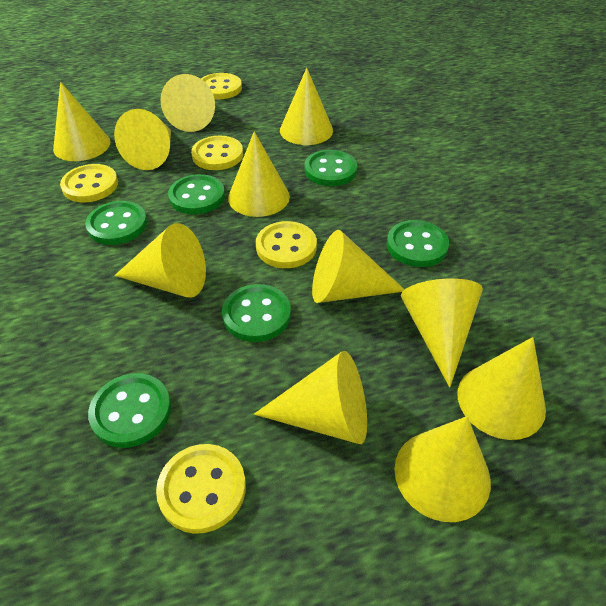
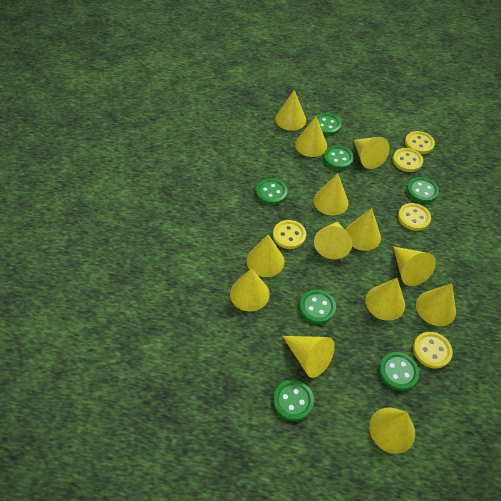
green button: [85,201,147,245] [88,373,171,448] [168,174,225,214] [222,284,291,342] [304,150,357,186] [387,220,449,267] = 6 -> [256,178,288,205] [273,380,314,421] [299,290,336,324] [317,113,341,135] [324,145,354,170] [379,352,419,391] [407,177,439,203] = 7
yellow cone: [53,82,111,161] [114,109,171,170] [114,223,206,298] [160,74,215,132] [228,132,290,217] [254,351,367,444] [280,68,333,145] [312,230,405,303] [394,416,491,522] [401,278,483,387] [458,337,546,440] = 11 -> [230,268,270,312] [247,234,285,277] [275,90,306,131] [282,336,335,378] [295,116,327,157] [314,173,348,216] [314,222,352,259] [345,208,381,251] [354,137,389,169] [365,278,405,321] [369,407,415,454] [393,246,436,286] [416,283,456,326] = 13

